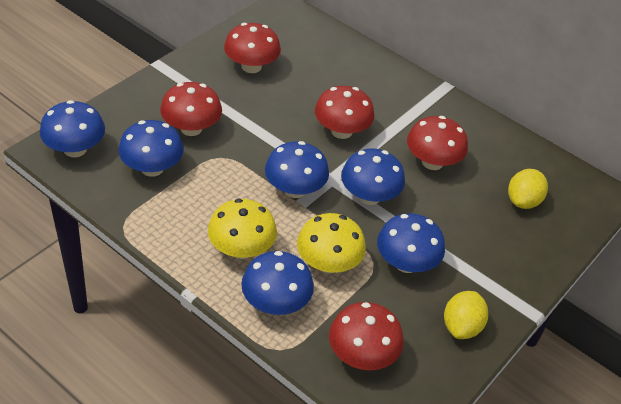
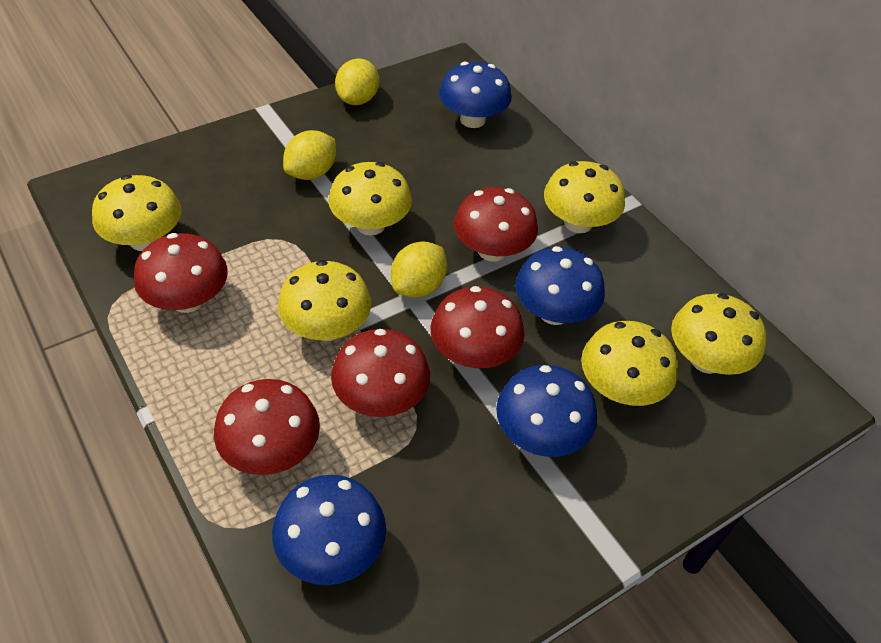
blue mushroom: [40,100,105,158] [118,120,184,177] [241,251,314,315] [265,141,329,198] [341,149,405,205] [377,213,445,273] = 6 -> [272,475,386,585] [439,61,512,128] [496,365,597,457] [515,246,605,325] = 4
yellow lemon: [444,291,488,339] [508,169,548,209] = 2 -> [283,130,336,180] [335,58,379,105] [391,241,447,297] = 3
yellow mushroom: [208,199,277,259] [297,213,366,273] = 2 -> [92,175,181,251] [278,260,371,341] [328,162,412,236] [544,161,625,233] [581,321,678,406] [671,293,766,375] = 6

